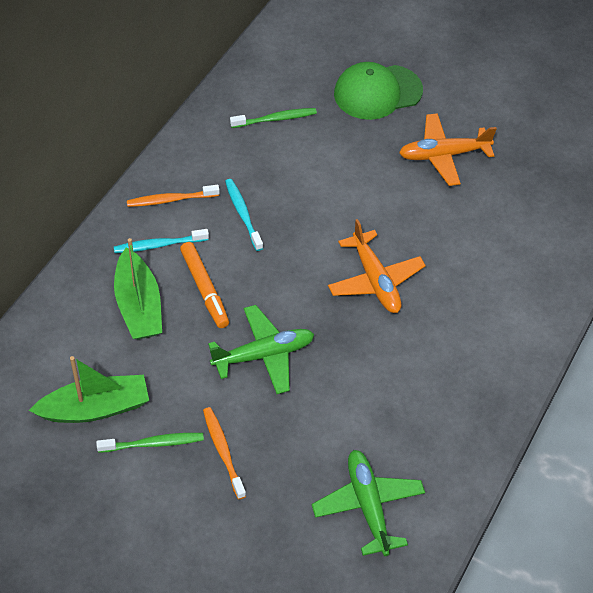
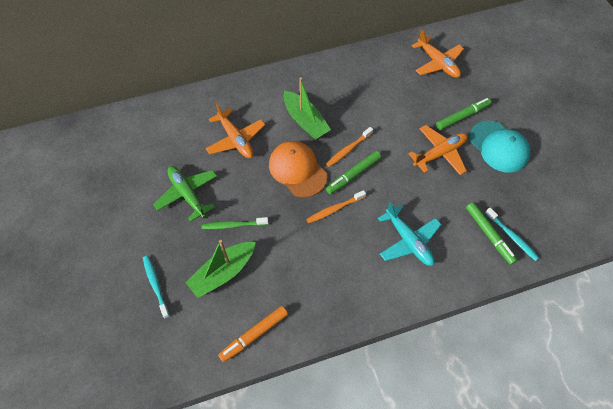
green cap: [334,62,423,120] = 1 -> none = 0
green marker: none = 0 -> [326,151,381,194] [436,98,492,130] [466,202,517,265] = 3
green plane: [208,305,314,394] [312,450,425,556] = 2 -> [153,166,217,222] = 1
green toothbrush: [96,433,204,453] [230,108,317,128] = 2 -> [202,217,268,229] = 1
orange cap: none = 0 -> [269,141,327,197] = 1
orange plane: [328,219,426,313] [399,113,497,186] = 2 -> [206,103,265,158] [408,125,468,175] [412,30,464,78] = 3
turquoise cap: none = 0 -> [469,121,530,173] = 1
turquoise plane: none = 0 -> [378,202,441,266] = 1

